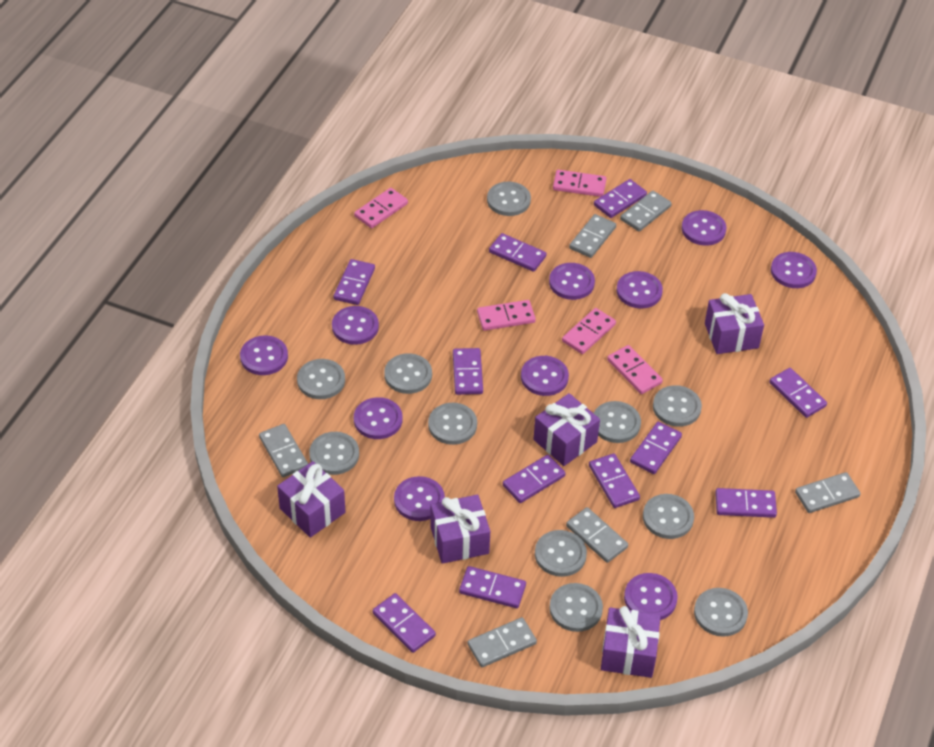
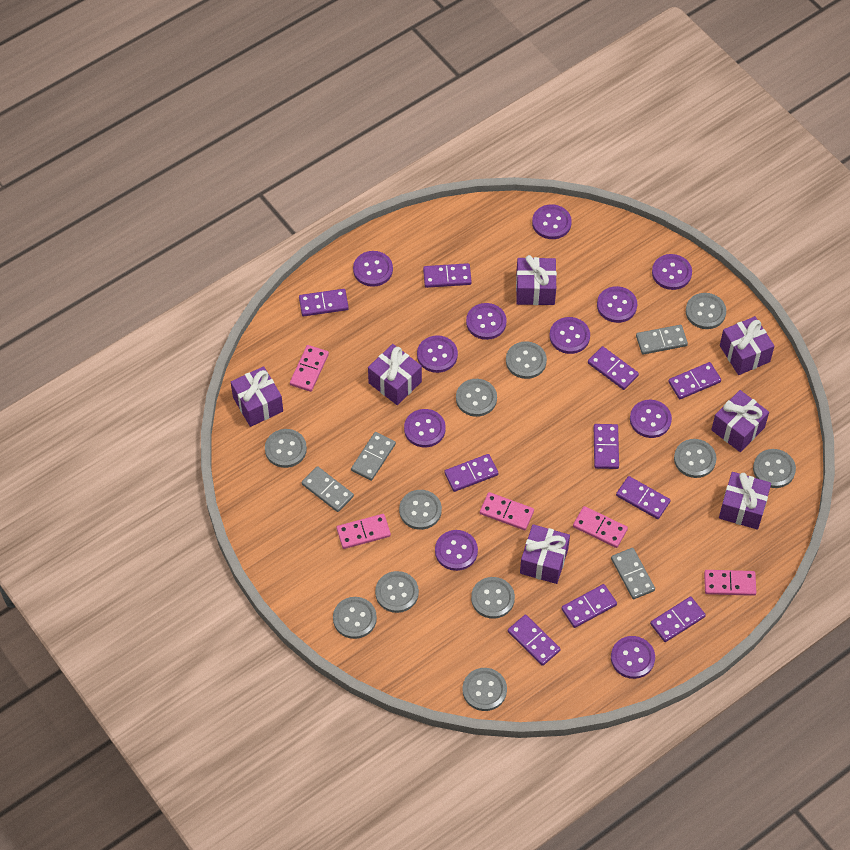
grey domino: [259,424,308,477] [468,617,537,667] [566,507,628,563] [569,214,616,258] [620,191,672,231] [795,472,861,513] = 6 -> [302,466,354,512] [351,432,396,481] [611,548,655,599] [636,325,688,355] = 4
purple button: [240,335,288,375] [332,306,379,345] [354,397,402,439] [394,476,445,521] [521,356,569,396] [549,263,595,300] [617,271,663,309] [624,573,678,620] [682,210,726,246] [771,252,817,288] = 10 -> [353,251,393,287] [404,409,446,447] [417,335,458,373] [435,530,478,571] [466,303,507,340] [532,204,572,239] [550,317,590,354] [597,286,637,323] [611,636,655,679] [630,400,672,438] [652,254,692,290] = 11
purple domino: [334,259,375,305] [373,593,436,653] [453,348,483,395] [459,566,526,608] [489,233,547,272] [503,455,565,503] [589,453,640,508] [594,179,647,218] [630,422,682,474] [715,488,777,518] [769,368,827,418] = 11 -> [299,289,349,316] [423,263,472,288] [444,454,498,492] [508,615,561,666] [561,584,617,628] [588,346,639,390] [594,424,619,469] [616,476,671,519] [650,596,706,642] [668,362,721,399] = 10
purple gift: [277,461,345,538] [430,495,490,564] [533,393,600,466] [601,606,661,678] [705,293,764,354] = 5 -> [231,366,283,427] [368,344,422,405] [516,255,557,305] [520,524,570,584] [711,390,769,452] [719,472,771,530] [720,316,774,375] = 7

